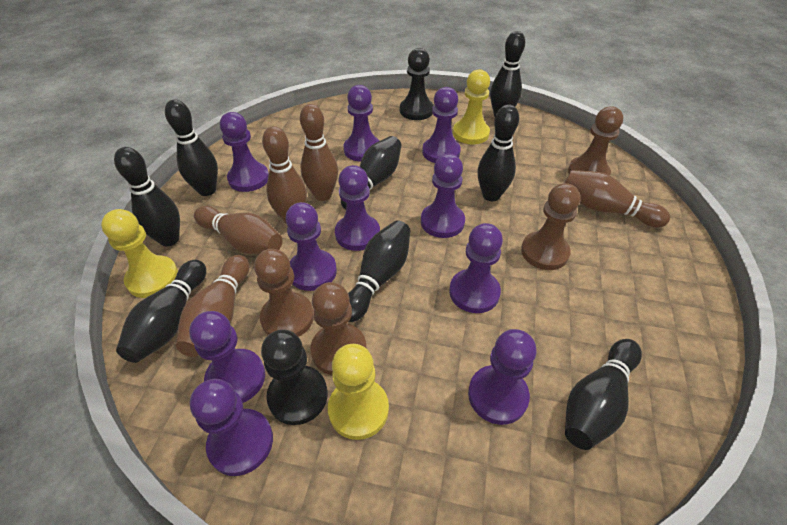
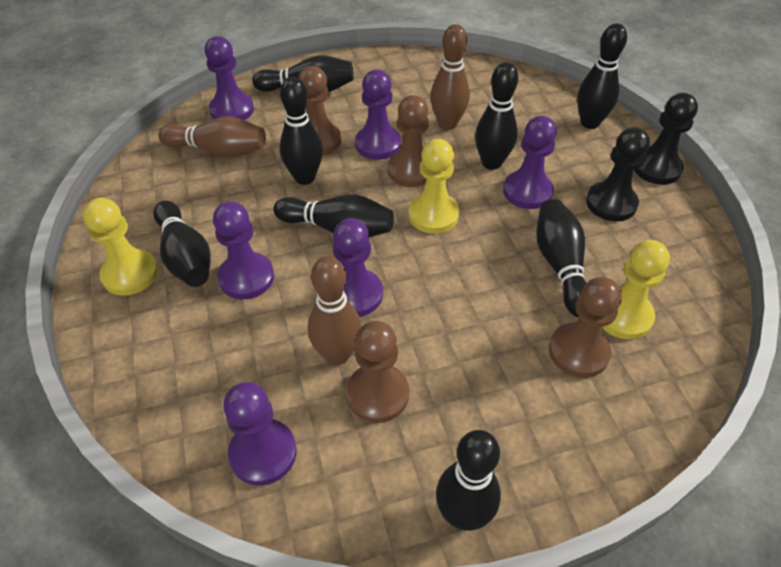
brown bowling pin: [176,255,249,357] [194,206,282,254] [262,126,307,223] [300,104,338,201] [565,170,670,227] = 5 -> [158,116,266,158] [308,256,361,365] [430,24,470,130] = 3
purple pawn: [189,311,265,403] [190,379,273,476] [220,112,269,192] [285,202,337,291] [335,165,380,251] [343,85,380,162] [421,154,465,238] [422,87,461,163] [449,223,503,313] [468,329,536,425] = 10 -> [205,36,254,120] [213,201,274,299] [223,382,297,486] [333,218,383,317] [355,70,401,160] [503,116,557,209] = 6

